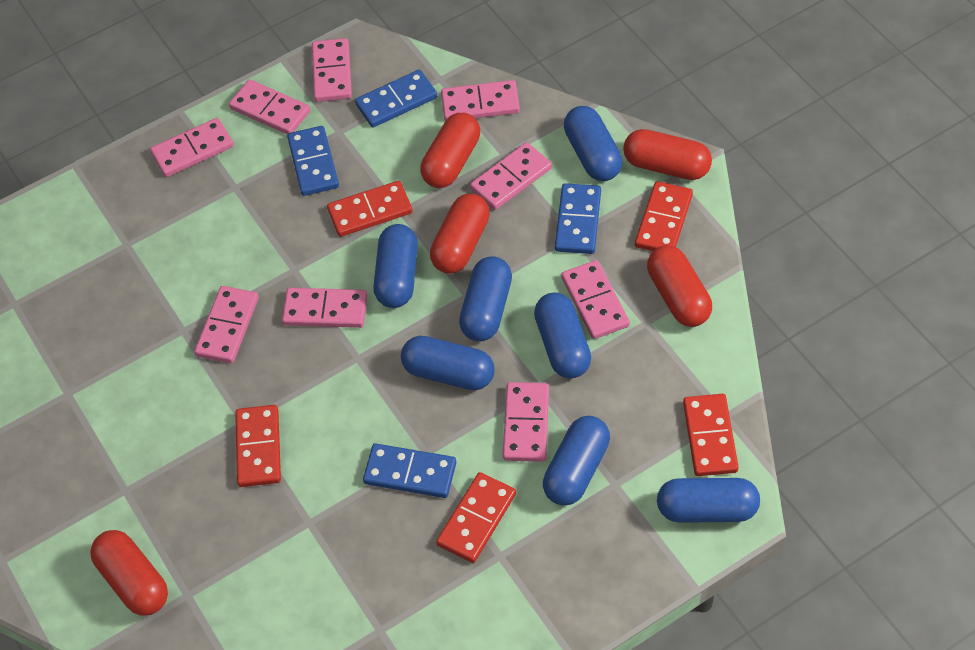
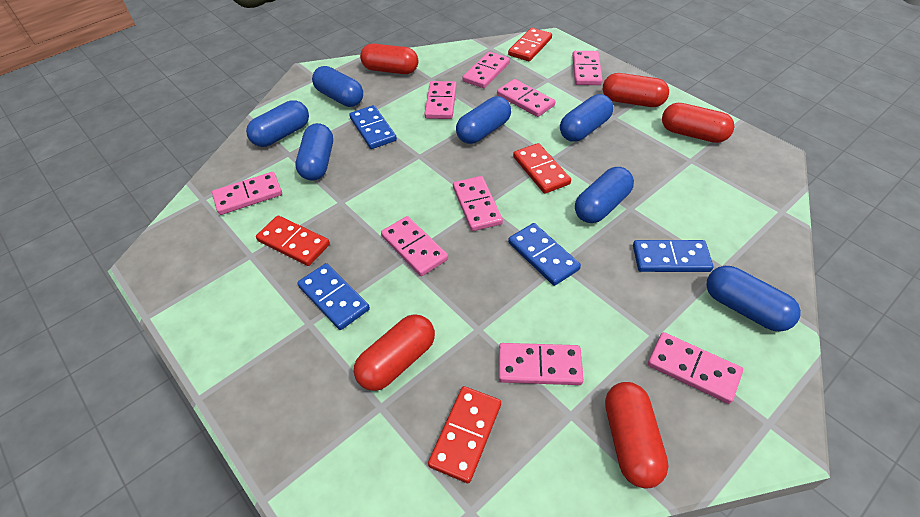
red domino: [235,405,281,487] [327,181,413,237] [436,472,516,563] [635,181,693,251] [683,394,739,476] = 5 -> [256,216,330,266] [428,386,501,483] [508,28,552,61] [513,143,571,194] = 4

